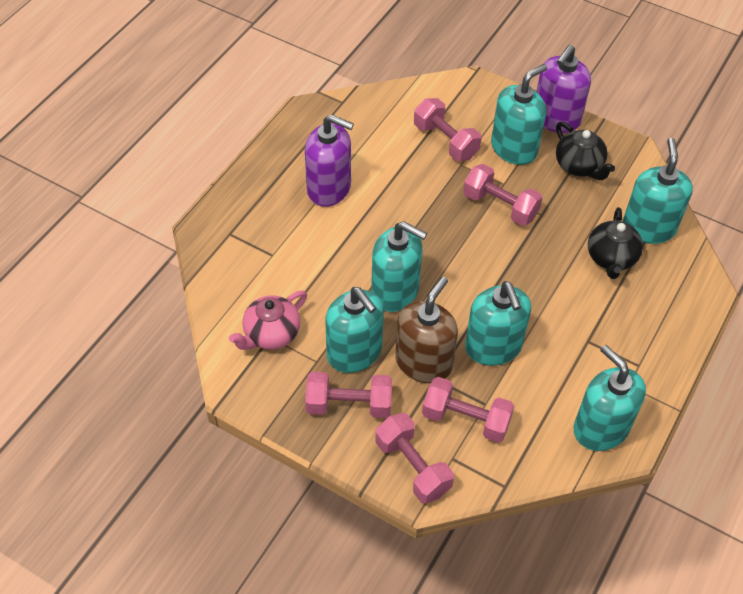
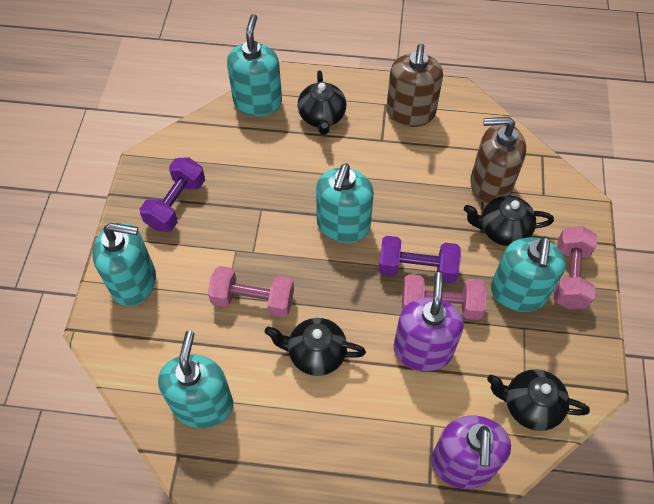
black teapot: [556,122,615,180] [588,207,643,279] = 2 -> [265,318,366,376] [297,70,346,135] [464,195,554,246] [487,369,590,431] = 4
brown soap dispenser: [395,277,458,383] = 1 -> [386,44,443,127] [471,117,526,204] = 2
pink dumbbell: [305,372,392,418] [375,413,454,504] [414,98,482,161] [422,377,514,443] [463,164,543,226] = 5 -> [208,266,294,318] [402,275,487,320] [554,226,597,309] = 3
pink teapot: [229,291,307,350] = 1 -> none = 0
purple dumbbell: none = 0 -> [139,158,205,232] [379,236,461,283] = 2
turquoise soap dispenser: [325,287,384,373] [371,221,427,312] [465,281,531,366] [491,64,547,165] [574,345,646,451] [623,138,693,244] = 6 -> [92,223,156,306] [158,331,233,428] [227,14,282,116] [316,163,374,243] [491,236,566,312] = 5

